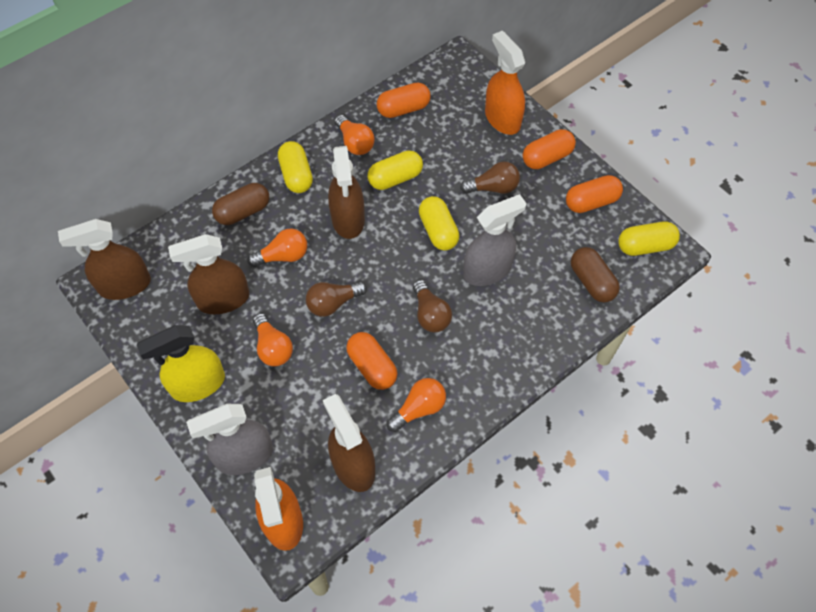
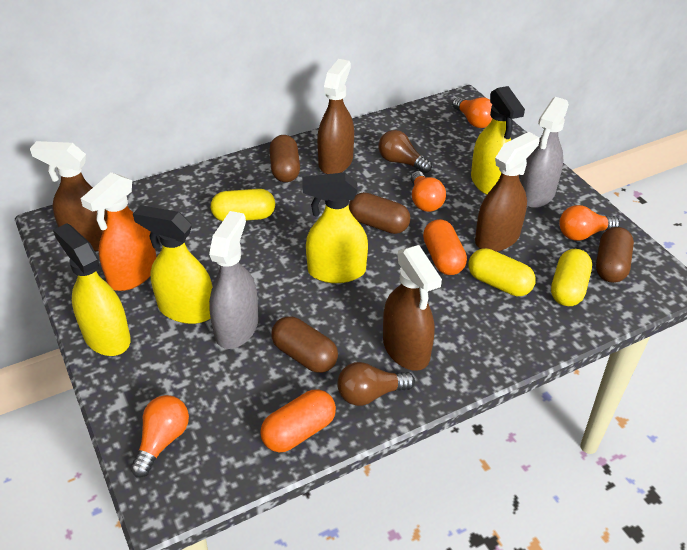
brown capsule: [212,183,269,225] [571,247,620,302] = 2 -> [269,135,300,182] [271,316,338,373] [349,192,410,234] [596,227,634,283] = 4
brown light bulb: [306,281,367,317] [413,280,452,333] [460,161,520,194] = 3 -> [337,362,415,406] [378,130,432,173] = 2
orange capsule: [346,332,398,390] [377,83,431,118] [523,129,576,169] [566,175,623,213] = 4 -> [260,389,336,452] [423,219,467,275] = 2
orange spray bottle: [254,467,303,551] [485,31,525,135] = 2 -> [80,172,157,291] = 1
yellow capsule: [278,141,313,193] [368,150,423,190] [419,196,459,251] [618,221,680,256] = 4 -> [211,189,275,222] [468,248,536,296] [551,249,592,306] = 3
yellow spray bottle: [137,325,225,402] = 1 -> [53,223,131,356] [133,205,213,324] [302,172,368,283] [471,86,525,195] = 4

